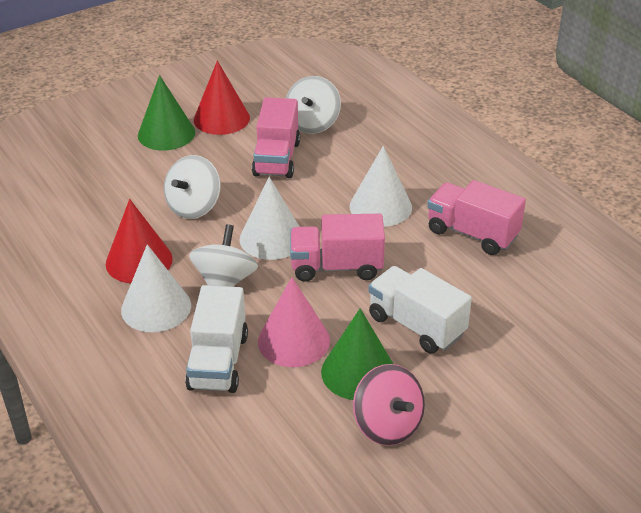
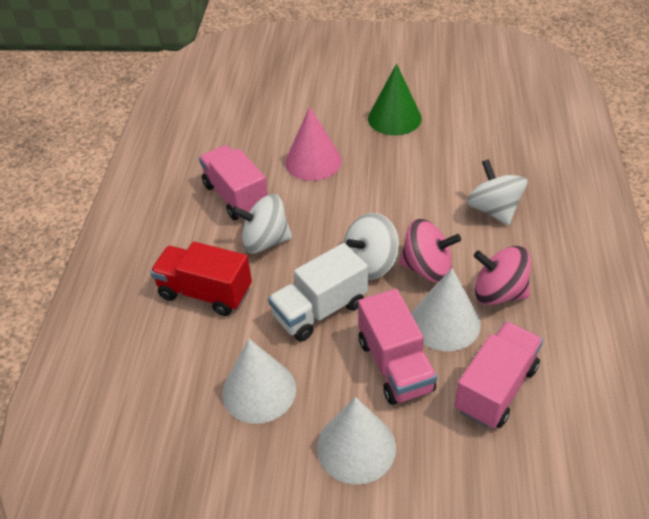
green cone: [138,75,195,150] [321,308,393,400] = 2 -> [368,64,422,135] = 1
pink spinning top: [353,364,425,445] = 1 -> [399,219,461,282] [474,246,531,305] = 2
red cone: [106,199,173,283] [194,60,250,135] = 2 -> none = 0
red truck: none = 0 -> [150,242,252,316] = 1
white truck: [185,285,248,393] [368,266,472,354] = 2 -> [268,243,368,342] = 1

